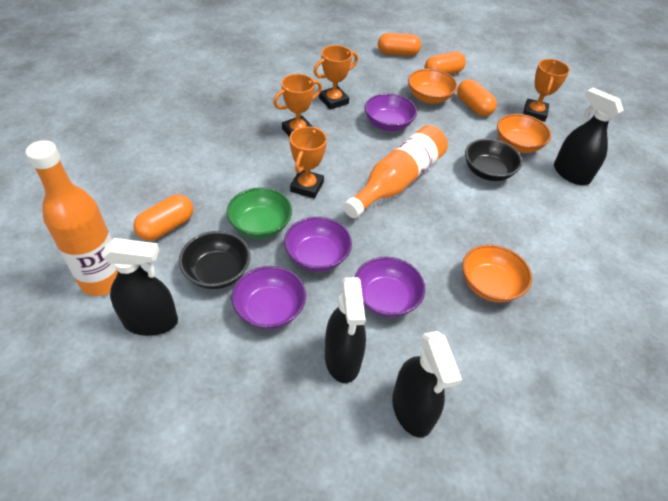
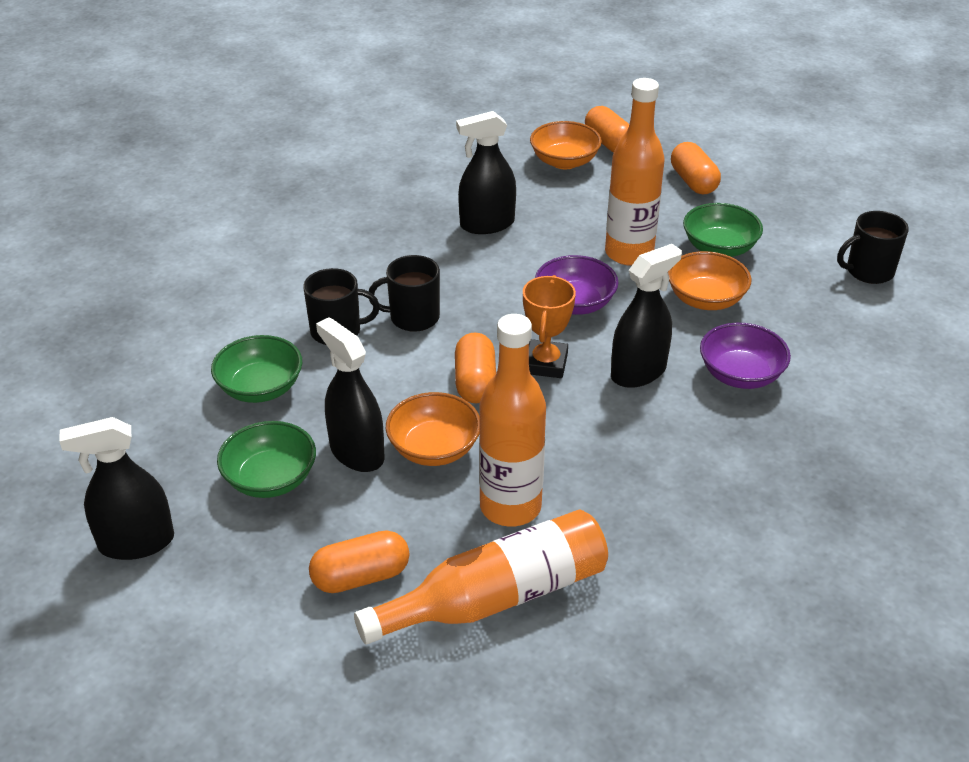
black bowl: [179,231,251,289] [465,138,522,181] = 2 -> none = 0
black mug: none = 0 -> [303,268,380,345] [369,255,440,332] [837,211,909,284] = 3
green bowl: [227,187,292,239] = 1 -> [211,335,302,403] [217,421,316,498] [683,203,763,257] = 3
orange bottle: [26,140,118,296] [343,125,448,218] = 2 -> [354,509,608,644] [479,314,546,527] [605,78,665,266] = 3
orange trophy: [273,74,322,137] [290,127,327,199] [314,45,358,110] [523,59,570,122] = 4 -> [523,275,576,378] = 1
purple bowl: [232,266,306,329] [284,217,352,272] [355,257,425,318] [365,93,417,131] = 4 -> [535,255,619,315] [700,323,791,389] = 2

